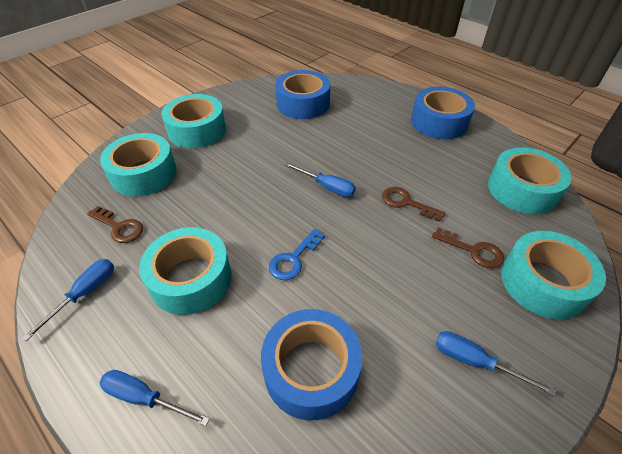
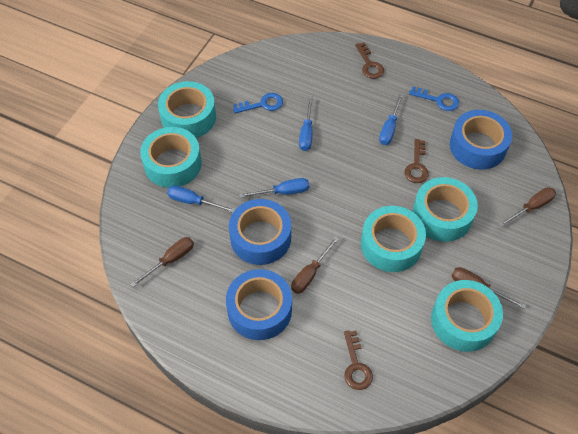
blue key: [269,229,325,280] = 1 -> [233,93,283,114] [409,87,459,111] = 2
brown screwdriver: none = 0 -> [131,237,194,287] [291,236,339,294] [452,267,525,309] [499,187,556,227] = 4

